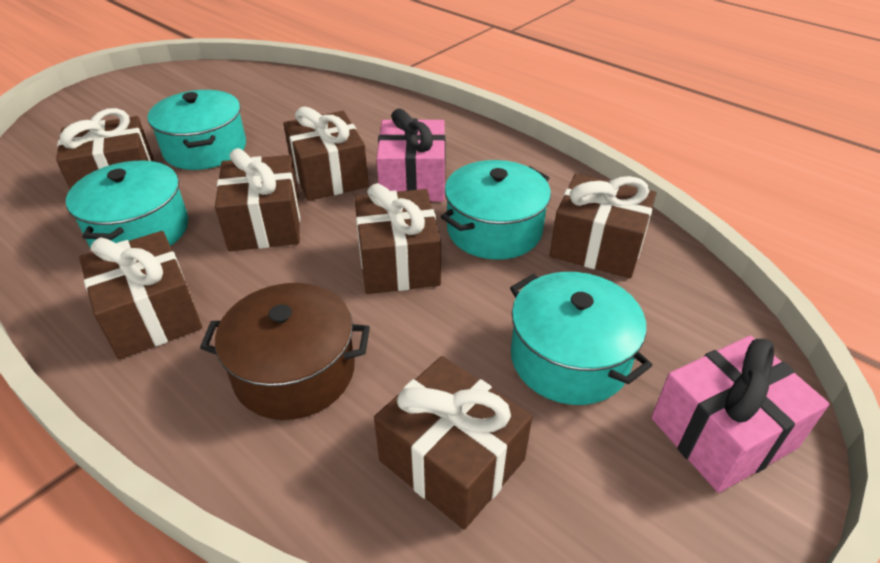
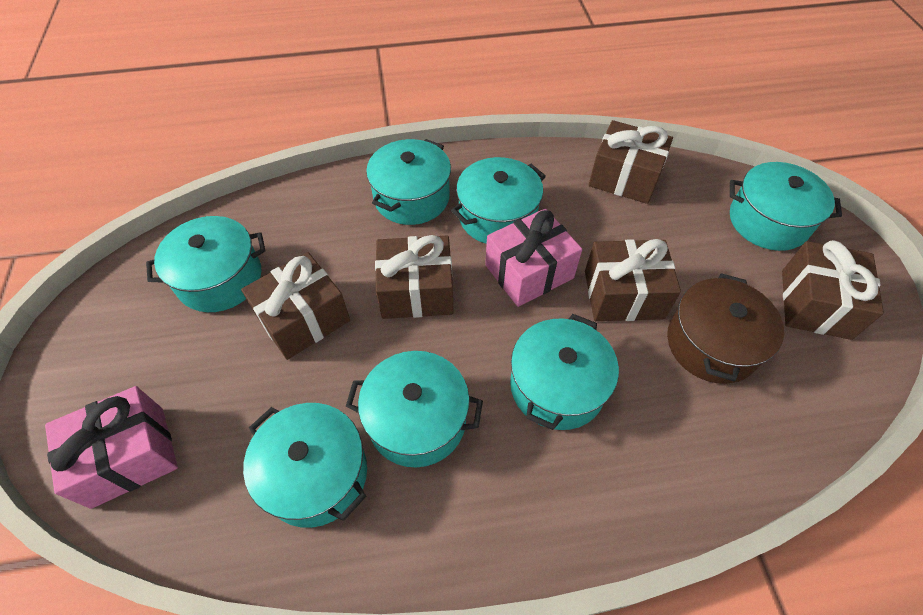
brown gift: [56,108,153,189] [79,231,202,359] [215,148,300,251] [283,107,369,201] [354,183,441,294] [374,356,532,530] [550,174,656,278] = 7 -> [241,252,350,360] [375,235,453,319] [585,239,681,321] [589,120,673,204] [782,240,884,340] = 5
turquoise pot: [66,161,188,248] [147,90,246,170] [441,160,551,260] [510,272,653,405] = 4 -> [146,216,266,312] [243,403,367,528] [346,351,483,468] [366,139,451,225] [451,157,546,244] [510,314,619,430] [730,162,842,251] = 7

